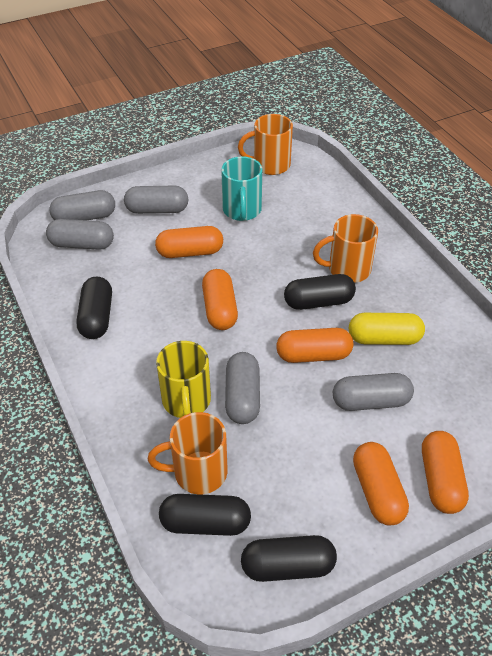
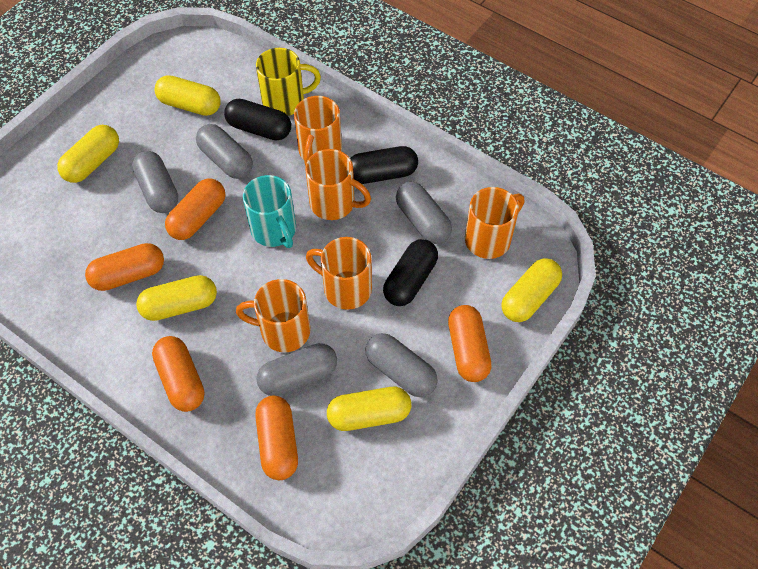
black capsule: [76,277,112,339] [159,494,251,536] [241,535,337,582] [284,274,356,310] = 4 -> [224,99,291,140] [350,146,418,184] [383,239,438,306] = 3
orange mug: [148,412,227,494] [238,114,293,175] [313,214,378,283] = 3 -> [236,279,310,352] [294,96,342,166] [305,149,371,220] [306,237,372,310] [465,187,524,259] = 5
yellow capsule: [349,313,425,345] = 1 -> [57,125,119,183] [136,275,217,321] [155,75,221,116] [327,387,411,431] [501,258,562,322] = 5

